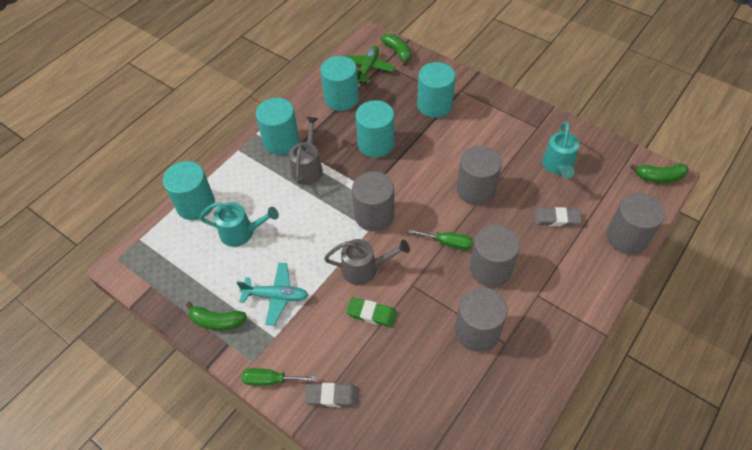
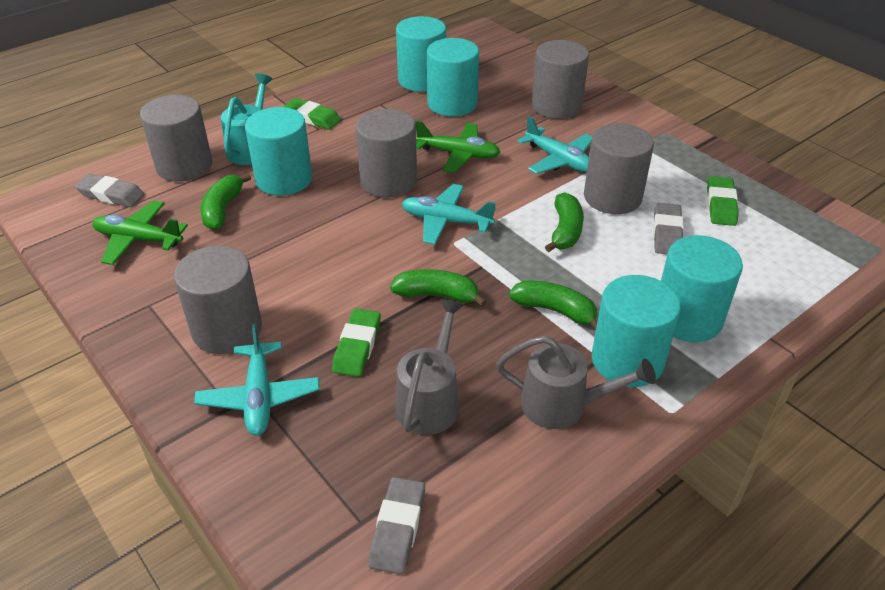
green banana: [186,302,247,331] [381,34,411,66] [630,163,689,183] = 3 -> [200,173,251,230] [390,269,487,307] [509,281,597,330] [545,192,584,252] = 4
green eraser: [346,298,397,328] = 1 -> [283,98,341,130] [332,308,381,377] [707,176,739,226] = 3
green plane: [344,46,395,83] = 1 -> [92,200,188,265] [415,121,501,173] = 2
green screwdriver: [242,368,316,386] [408,229,473,250] = 2 -> none = 0
grey eraser: [305,383,359,407] [534,207,582,227] = 2 -> [75,174,145,207] [368,477,425,575] [653,203,684,254] = 3
turquoise plane: [237,263,308,326] = 1 -> [194,324,320,436] [401,184,496,245] [518,116,592,174] = 3
turquoise watering can: [200,202,279,247] [542,122,579,178] = 2 -> [221,73,272,165] = 1

